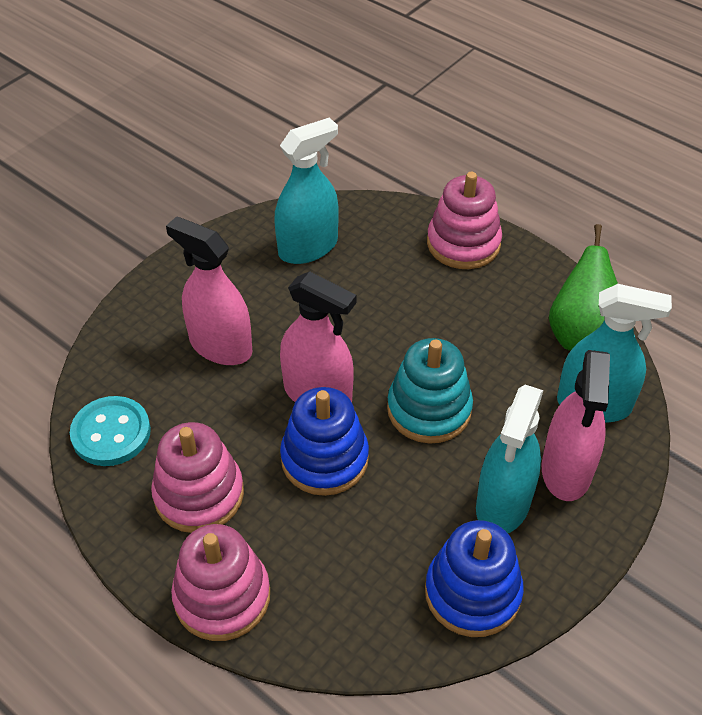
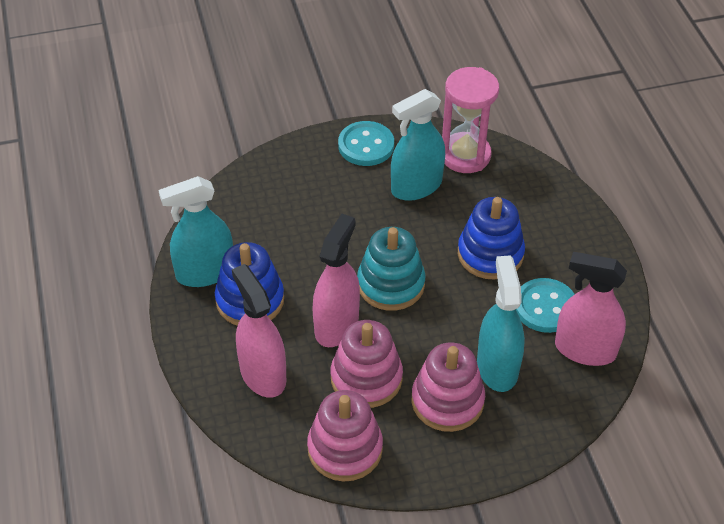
green pear: [549,224,618,351] = 1 -> none = 0
pink hourglass: none = 0 -> [442,67,499,173] = 1
turquoise button: [70,396,151,466] = 1 -> [338,121,394,166] [516,278,575,333] = 2

